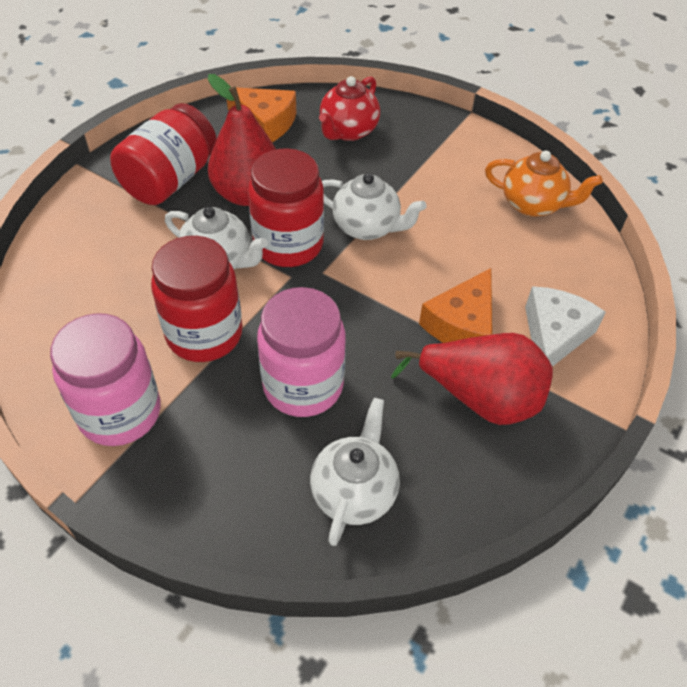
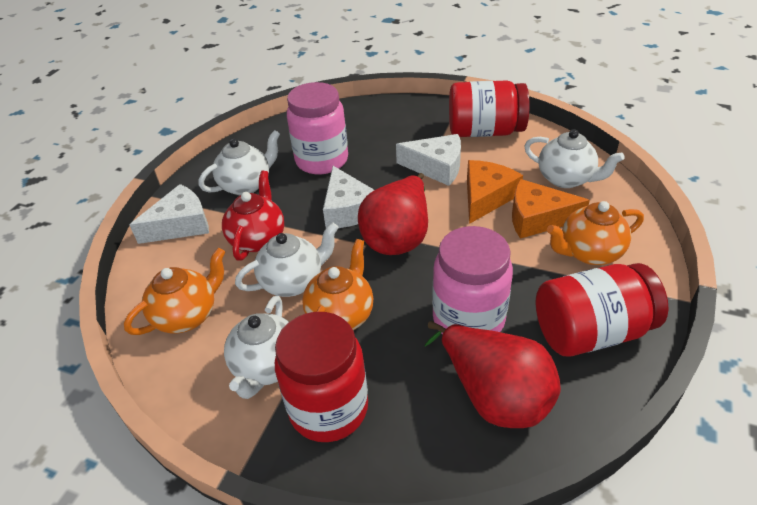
orange teapot: [485,151,603,217] = 1 -> [124,248,225,335] [302,239,373,330] [547,201,644,265] = 3
white cheese: [525,286,606,367] = 1 -> [129,184,209,244] [323,166,374,228] [396,134,461,186] = 3
white teapot: [165,207,268,269] [310,398,400,546] [322,173,426,240] = 3 -> [199,130,280,195] [224,296,289,399] [235,222,339,297] [524,129,625,188] = 4

